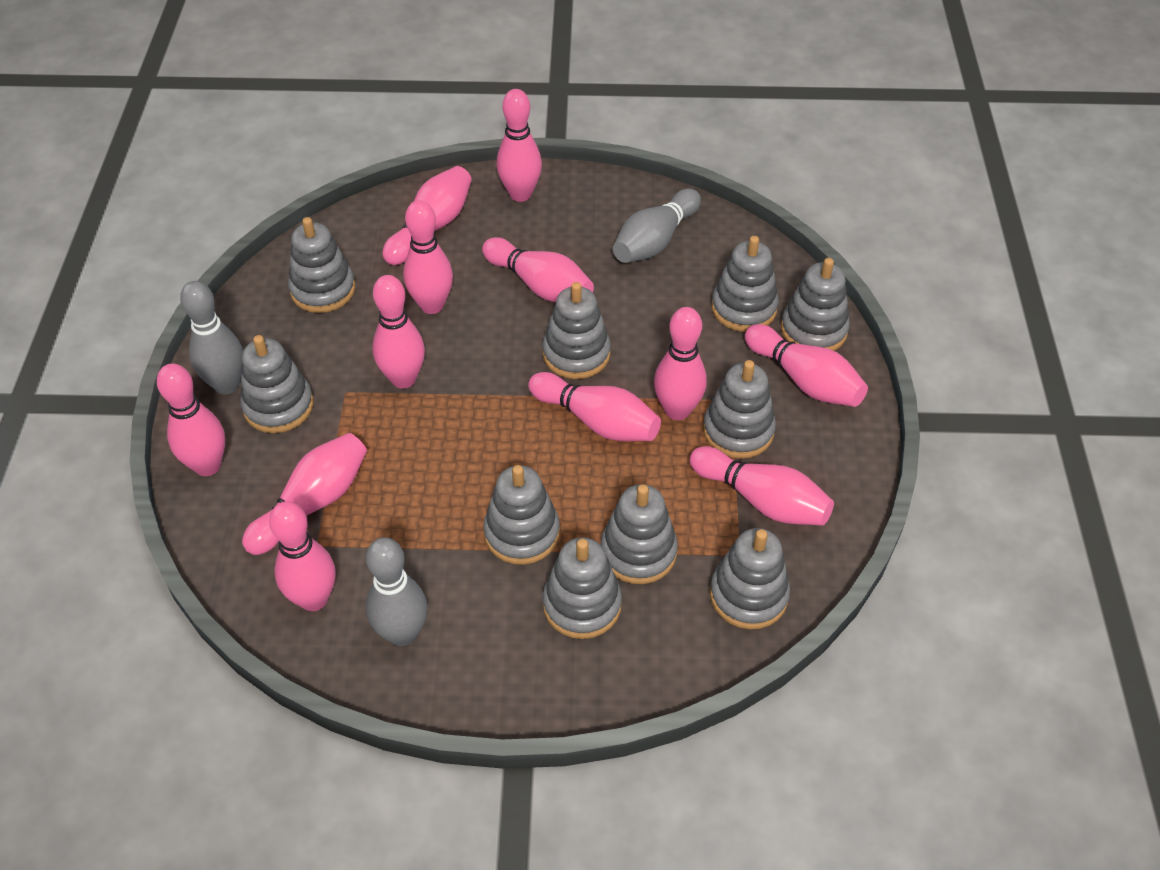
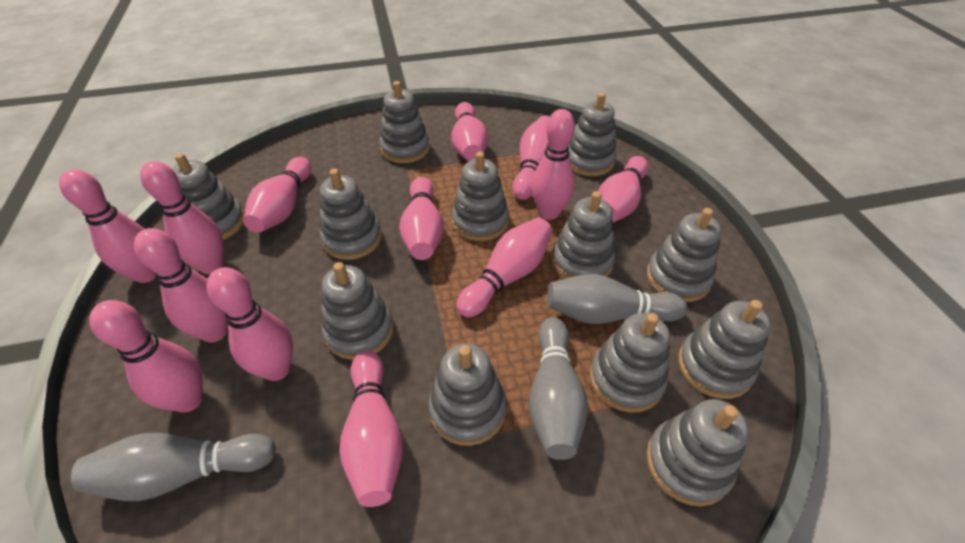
grey stacking toy: [240,335,313,433] [288,217,355,313] [483,465,560,565] [542,282,611,379] [543,537,622,639] [601,484,678,584] [703,360,776,459] [710,528,790,629] [711,236,779,332] [781,258,850,351] = 10 -> [172,153,244,240] [320,169,382,260] [321,262,394,360] [380,81,430,163] [428,344,507,446] [452,151,509,241] [552,191,615,279] [568,93,617,176] [590,313,670,413] [646,399,749,506] [647,208,722,302] [678,300,771,399] = 12
pink bowling pin: [157,363,225,476] [242,433,367,555] [269,501,335,611] [372,275,425,389] [383,166,472,265] [403,200,453,314] [482,237,594,302] [497,89,542,202] [528,372,661,441] [654,307,707,420] [689,446,834,526] [745,324,868,407] = 12 -> [59,169,157,283] [89,300,203,413] [134,228,228,343] [140,161,224,274] [206,267,293,381] [243,157,311,233] [340,351,403,507] [399,177,444,260] [451,102,488,161] [456,218,553,318] [513,116,550,200] [531,109,575,220] [598,156,648,223] = 13

